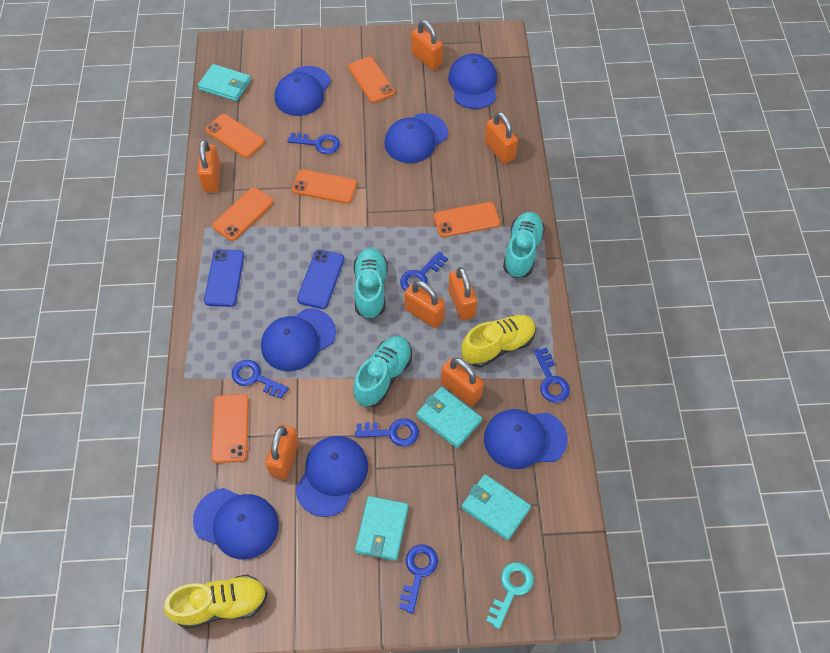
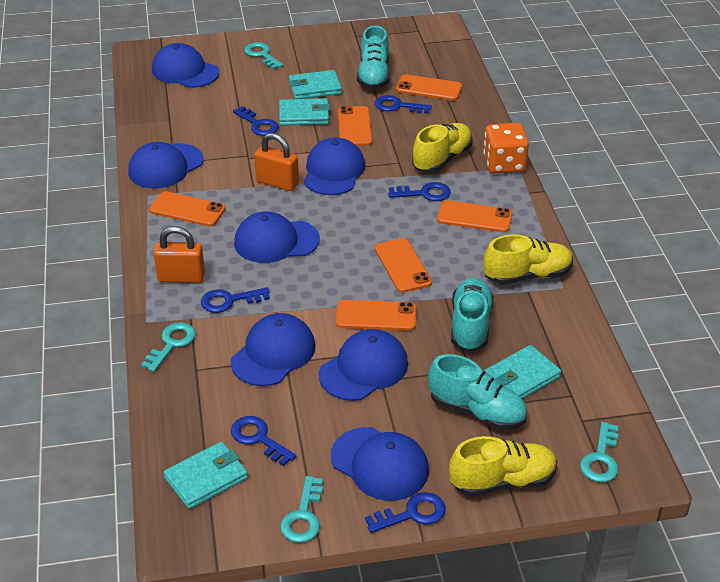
blue phone: [204,249,244,307] [297,249,344,309] = 2 -> none = 0
orange dice: none = 0 -> [483,123,529,174] = 1
orange padlock: [198,139,221,192] [265,424,299,480] [404,281,445,328] [411,20,443,70] [441,358,484,406] [448,267,477,320] [485,112,518,164] = 7 -> [154,226,205,283] [254,133,299,191] = 2
turquoise key: [486,562,534,629] = 1 -> [141,322,196,372] [244,42,283,69] [280,476,323,543] [580,422,619,482] = 4
yellow shoe: [164,575,268,629] [461,315,536,367] = 2 -> [412,123,473,173] [449,436,557,497] [483,234,573,285] = 3

